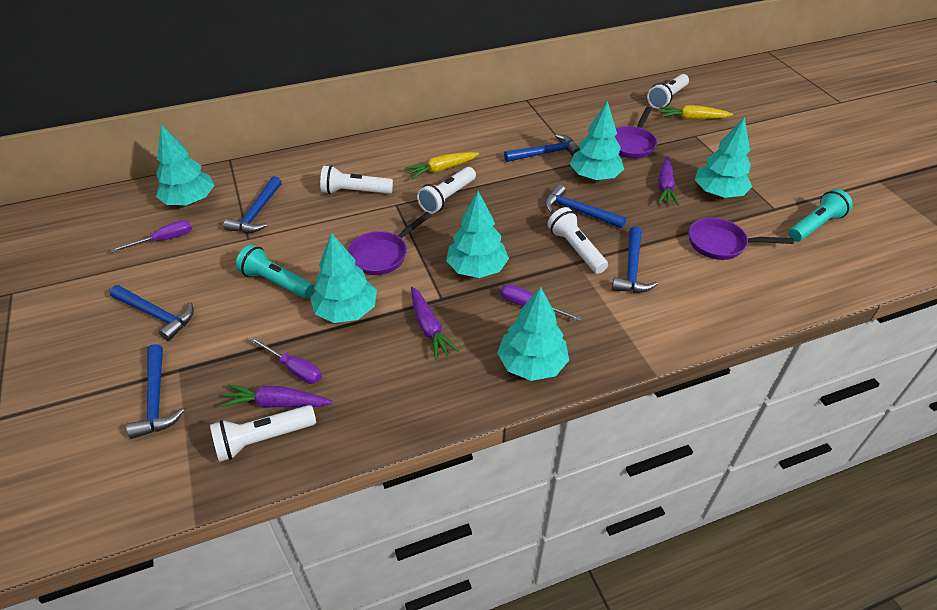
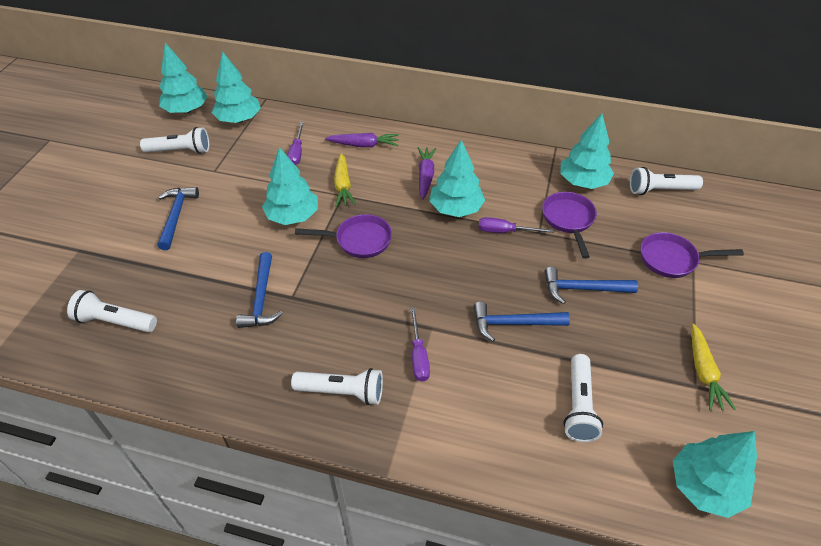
blue hammer: [110,285,194,341] [127,344,184,439] [224,176,282,233] [504,134,580,162] [545,184,627,228] [612,227,658,293] = 6 -> [158,187,199,250] [236,252,283,328] [474,302,570,341] [544,267,638,304] = 4
purple carrot: [220,384,333,408] [411,287,459,360] [658,156,679,206] = 3 -> [325,133,399,147] [418,147,436,200] = 2
turquoise flashlight: [236,245,314,299] [788,189,853,242] = 2 -> none = 0

